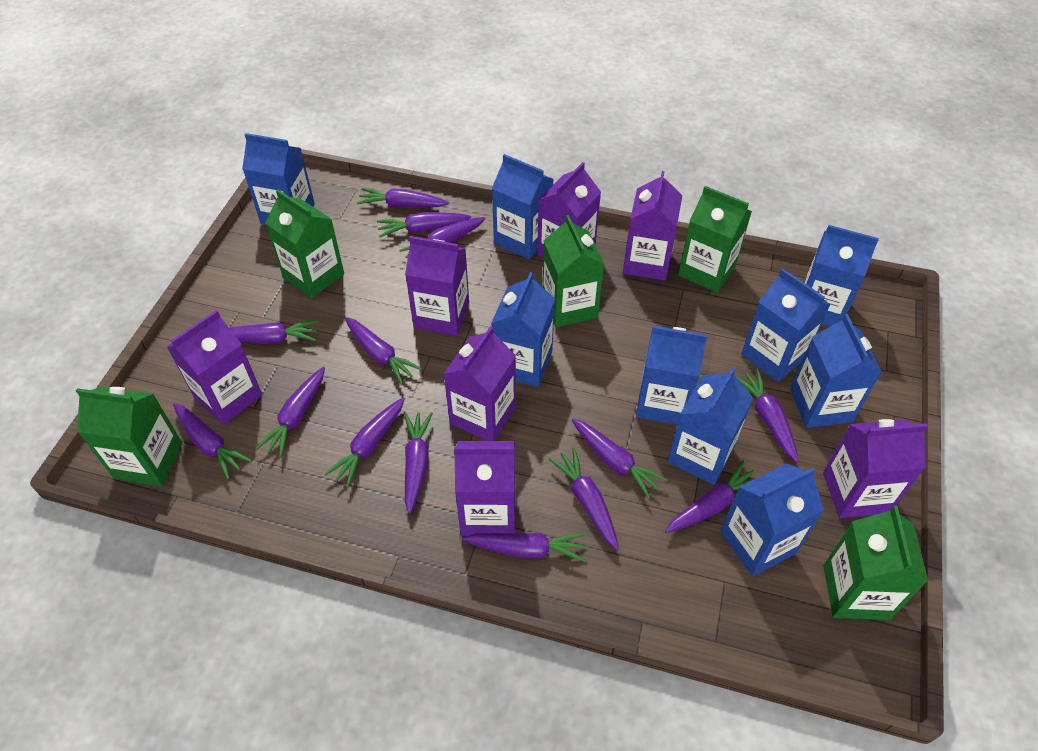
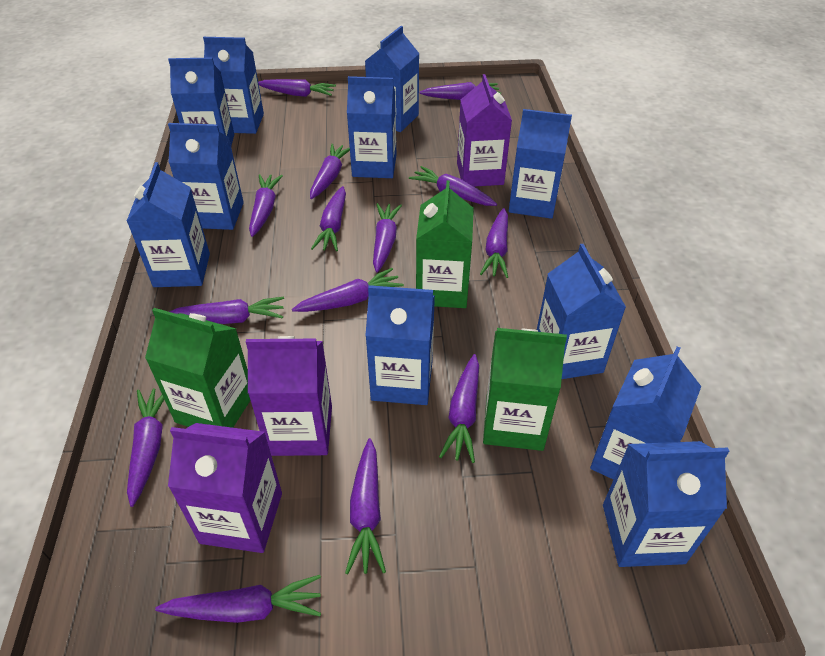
blue carton: [242,133,315,225] [491,272,555,387] [492,154,554,259] [636,326,708,425] [667,367,753,485] [721,463,824,576] [741,268,831,382] [790,314,882,428] [804,225,879,326] = 9 -> [127,162,210,287] [168,57,234,146] [168,123,244,230] [203,37,264,134] [347,76,396,178] [365,26,419,132] [365,285,435,405] [509,109,572,219] [537,244,626,379] [590,346,701,480] [603,441,729,567] = 11
green carton: [76,386,183,486] [265,190,344,298] [542,215,604,327] [678,186,752,293] [823,506,928,620] = 5 -> [145,308,250,428] [416,180,474,308] [483,328,567,451] = 3
purple carton: [167,310,262,425] [405,236,469,336] [443,326,516,441] [454,441,515,536] [537,162,601,258] [623,171,682,281] [823,419,928,518] = 7 -> [168,423,282,553] [246,336,332,456] [457,74,512,187] = 3

